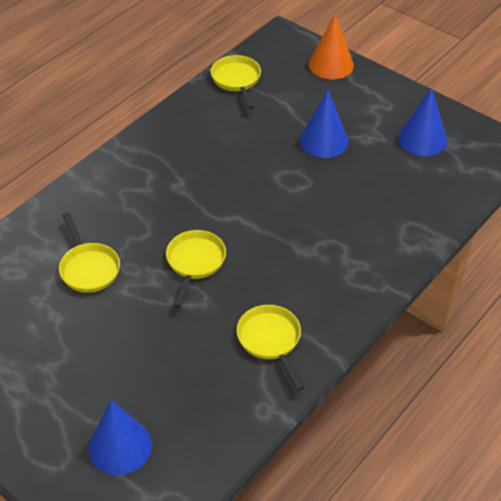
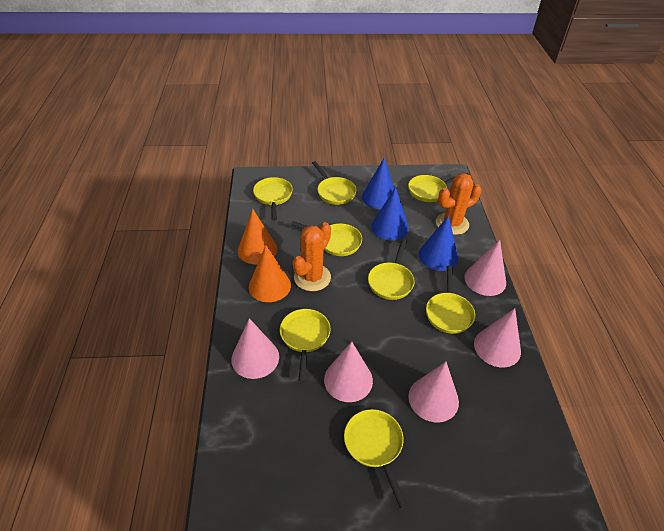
orange cactus: none = 0 -> [293,222,331,291] [436,173,481,235] = 2
orange cone: [309,14,354,79] = 1 -> [238,209,277,264] [249,245,291,302] = 2
pink cone: none = 0 -> [231,318,279,379] [324,342,373,402] [408,362,459,422] [464,240,506,296] [474,308,521,367] = 5
yellow pan: [59,213,120,293] [166,230,226,308] [211,55,261,109] [237,305,305,391] = 4 -> [253,177,293,221] [280,309,331,383] [291,221,362,256] [312,161,357,205] [344,409,408,509] [368,239,415,300] [408,173,469,202] [426,265,475,334] = 8

